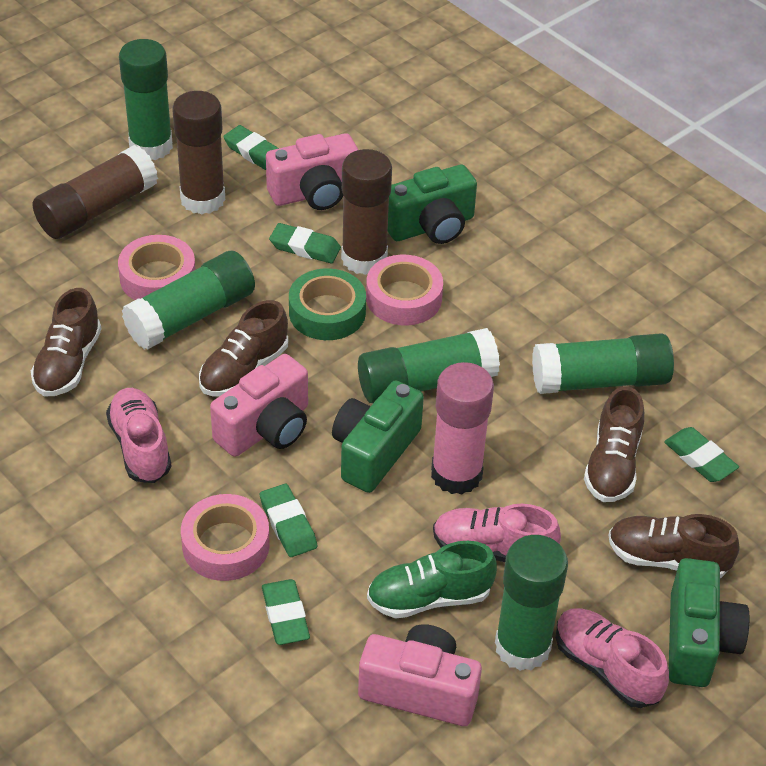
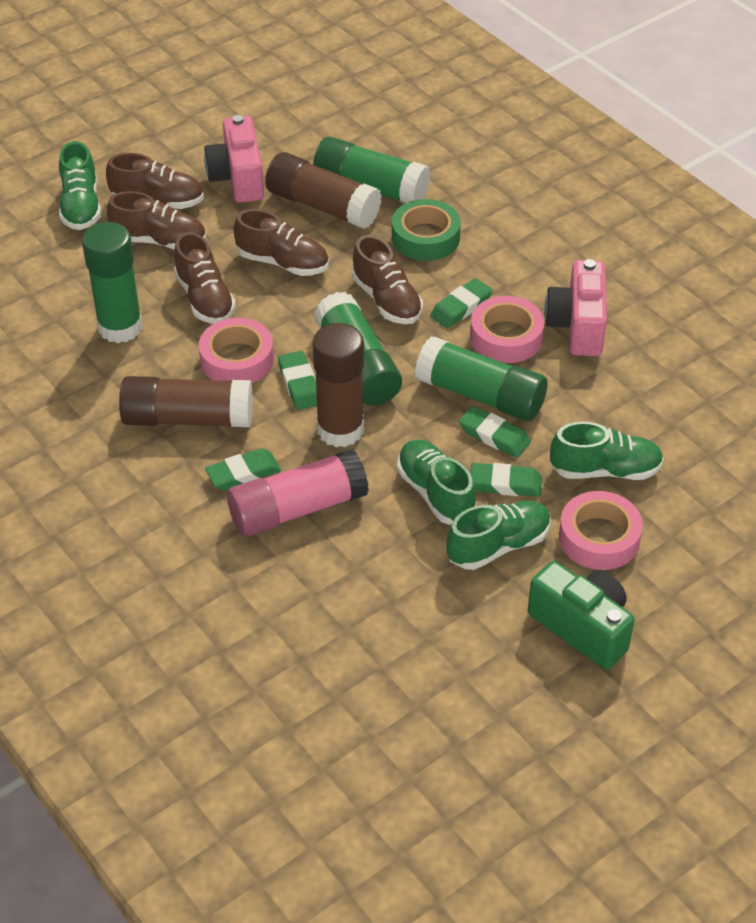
brown shoe: [31,288,101,397] [199,300,288,397] [584,386,644,502] [608,514,740,578] = 4 -> [106,153,204,209] [107,191,206,249] [174,232,236,324] [233,209,329,276] [352,235,423,324] = 5
green camera: [332,380,424,493] [388,164,477,244] [669,558,749,687] = 3 -> [528,561,634,669] = 1
green glue stick: [119,39,173,160] [122,251,255,349] [358,328,500,403] [495,535,568,671] [532,334,674,394] = 5 -> [82,222,143,343] [313,137,430,203] [314,292,402,406] [415,336,548,421] = 4
green shoe: [367,541,497,619] = 1 -> [59,141,101,230] [397,439,476,525] [446,501,551,570] [550,422,664,480] = 4
pink camera: [210,354,308,457] [266,133,358,210] [358,624,482,726] = 3 -> [204,115,264,203] [545,259,607,356] = 2
pink shoe: [106,388,172,483] [433,504,561,562] [556,608,669,708] = 3 -> none = 0

